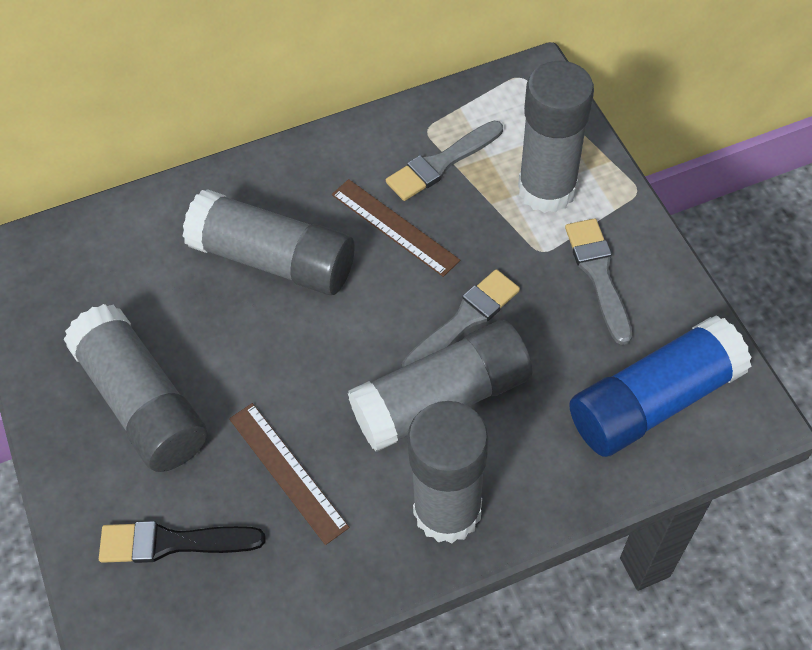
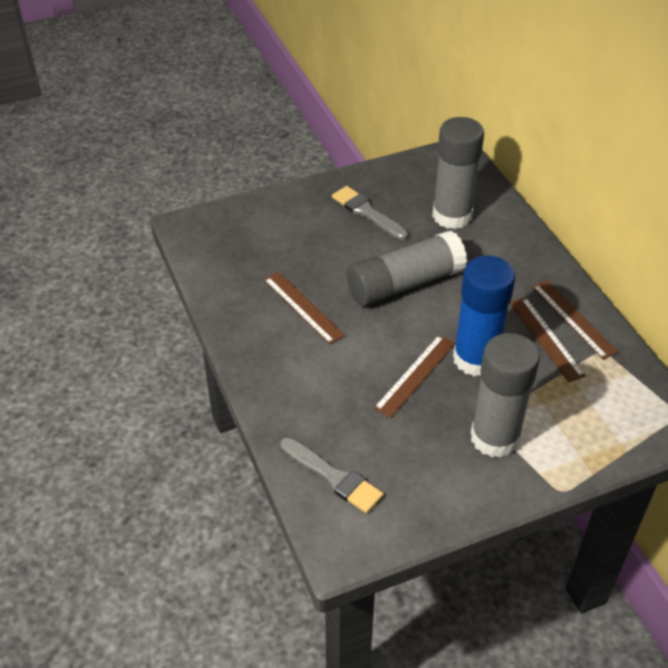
black brush: [99,521,266,563] = 1 -> none = 0
brown ruler: [229,403,350,545] [332,179,460,277] = 2 -> [264,272,345,344] [373,335,455,418] [510,297,586,382] [532,280,618,360] = 4
grey brush: [386,121,503,201] [402,269,520,367] [565,218,632,345] = 3 -> [280,437,384,513] [332,186,408,240] = 2
grey glue stick: [63,304,208,472] [183,189,355,295] [348,320,532,452] [408,401,489,544] [518,61,594,213] = 5 -> [347,230,467,307] [432,117,484,229] [471,333,540,458] = 3

